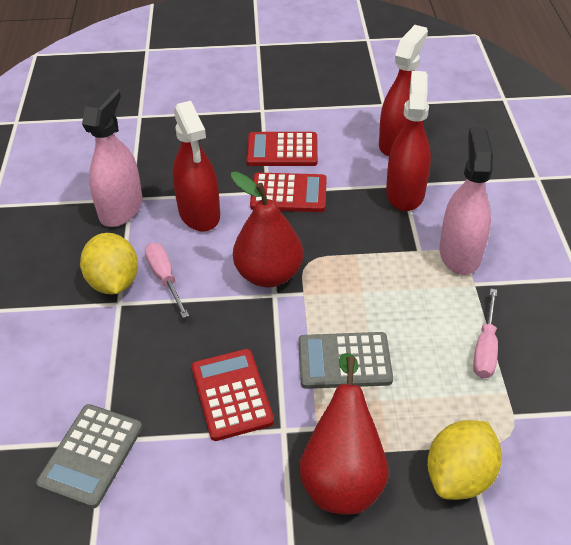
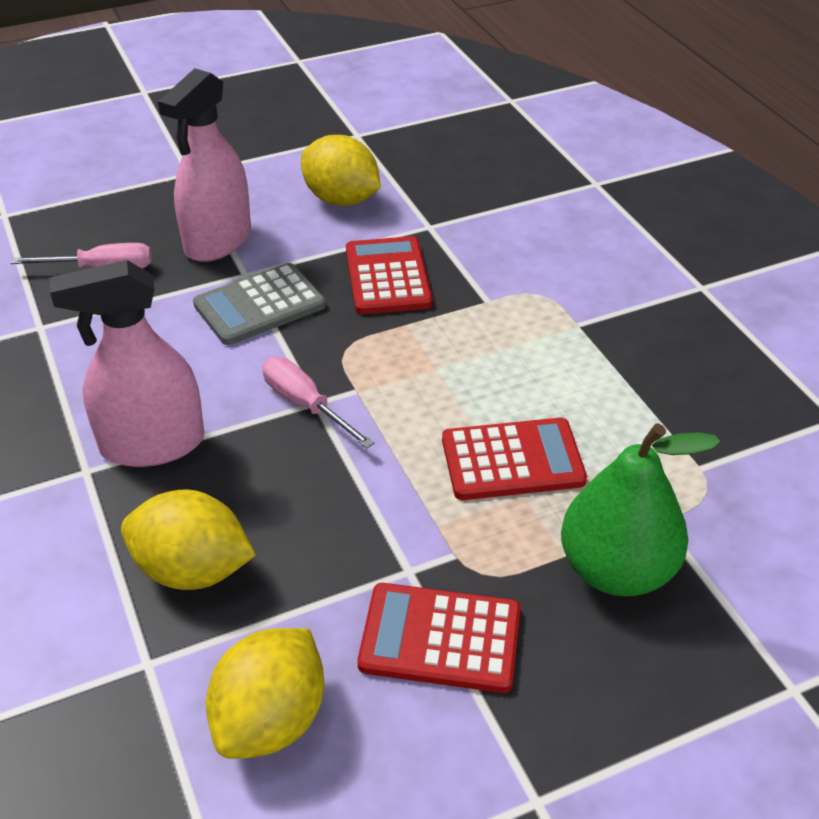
green pear: none = 0 -> [561,424,721,597] = 1
grey calculator: [36,404,142,508] [298,332,393,389] = 2 -> [193,263,326,345] = 1
red pear: [231,172,303,287] [299,353,389,514] = 2 -> none = 0
red spray bottle: [173,101,220,232] [379,25,428,157] [386,71,431,211] = 3 -> none = 0
yellow lemon: [80,233,138,294] [427,420,502,500] = 2 -> [121,490,256,590] [206,628,325,759] [301,135,381,206] = 3

